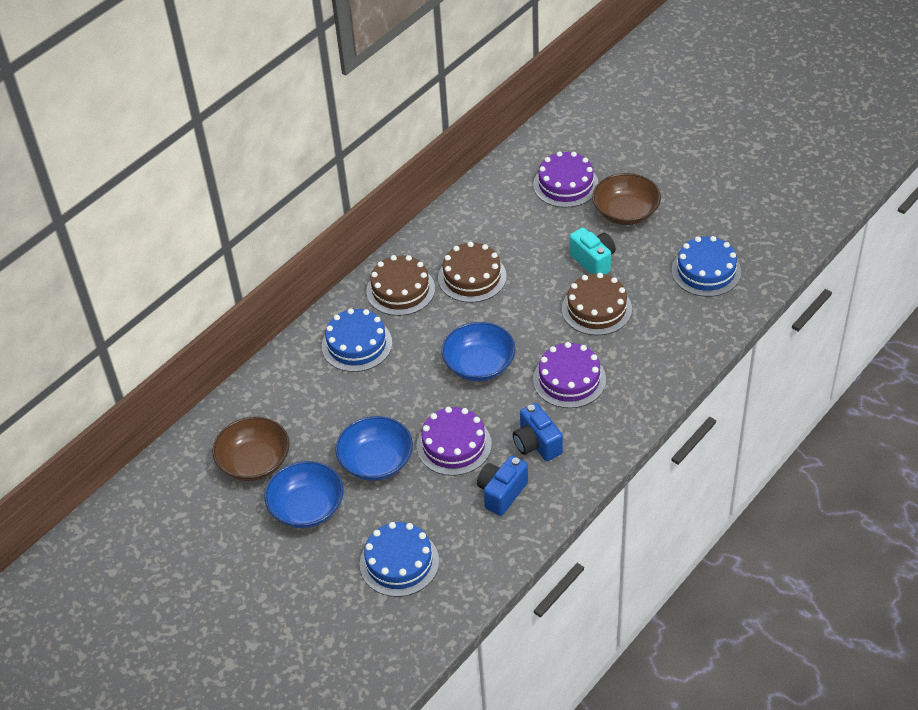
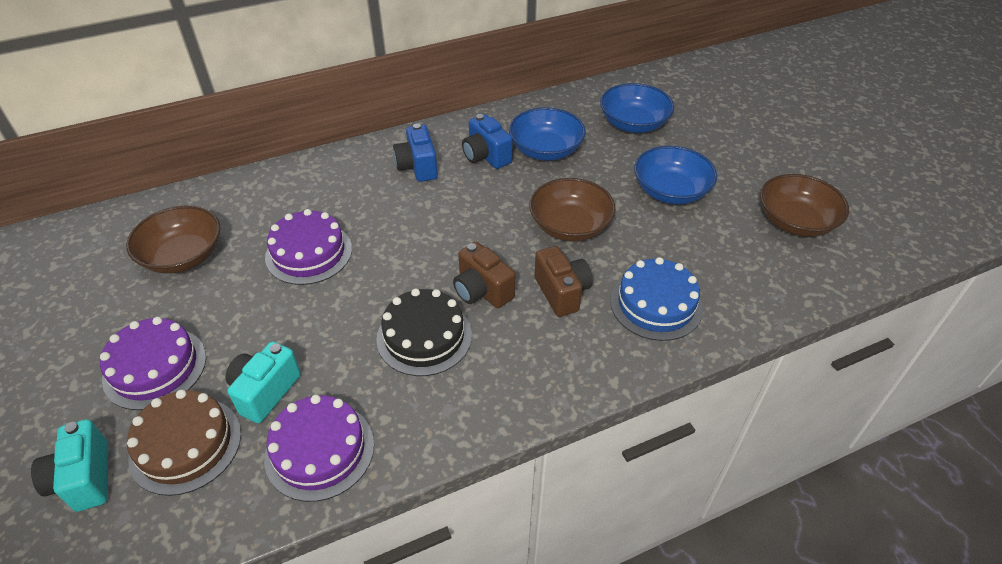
black cake: none = 0 -> [376,289,472,376] = 1
blue cake: [322,308,392,372] [360,522,439,597] [671,236,741,297] = 3 -> [610,257,703,341] = 1
brown bowl: [212,417,290,481] [592,173,661,225] = 2 -> [126,206,221,274] [529,178,616,242] [760,174,849,237] = 3
brown cake: [366,255,435,316] [438,242,507,303] [562,273,632,335] = 3 -> [127,390,241,496] = 1
brown camera: none = 0 -> [453,242,515,308] [534,246,593,317] = 2
turquoise camera: [569,227,616,274] = 1 -> [31,419,108,512] [226,341,301,423] = 2

